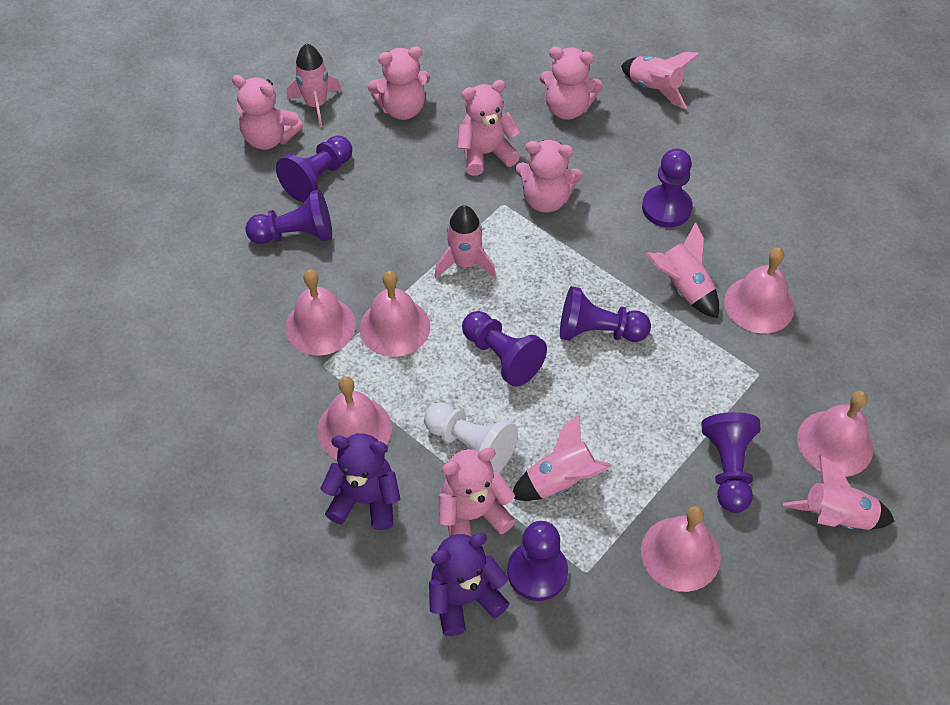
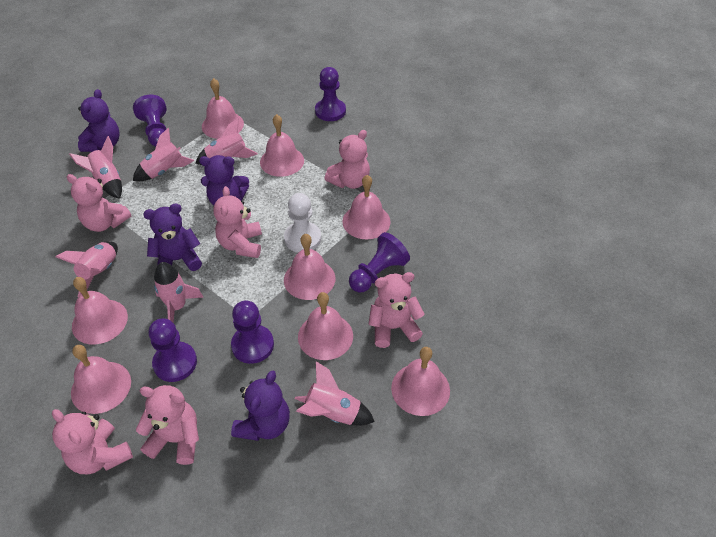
pink bell: [285,270,356,356] [317,376,392,459] [360,271,430,357] [641,506,721,592] [724,248,795,333] [797,391,874,477] = 6 -> [71,345,131,414] [72,277,128,345] [202,78,244,139] [260,114,304,177] [284,234,335,300] [298,292,353,360] [342,175,391,239] [391,347,450,416] = 8
purple pawn: [245,190,332,244] [276,136,352,202] [462,311,547,387] [507,521,568,601] [560,286,651,342] [642,149,693,227] [701,412,761,513] = 7 -> [133,95,167,147] [148,318,197,382] [231,301,274,364] [315,67,346,121] [349,232,410,293] = 5
purple teddy bear: [320,433,400,530] [429,533,510,636] = 2 -> [78,89,120,152] [143,204,202,271] [199,155,249,206] [231,371,290,441] = 4

